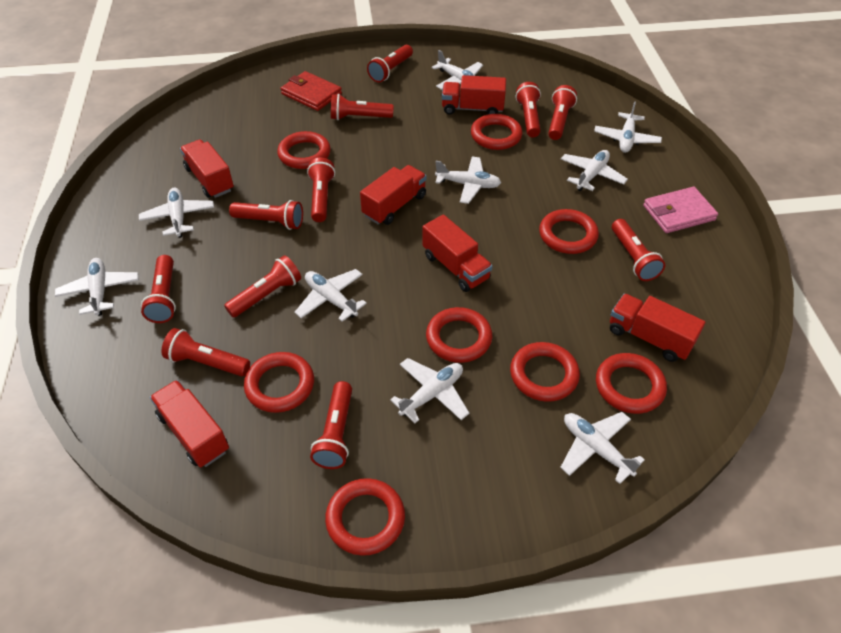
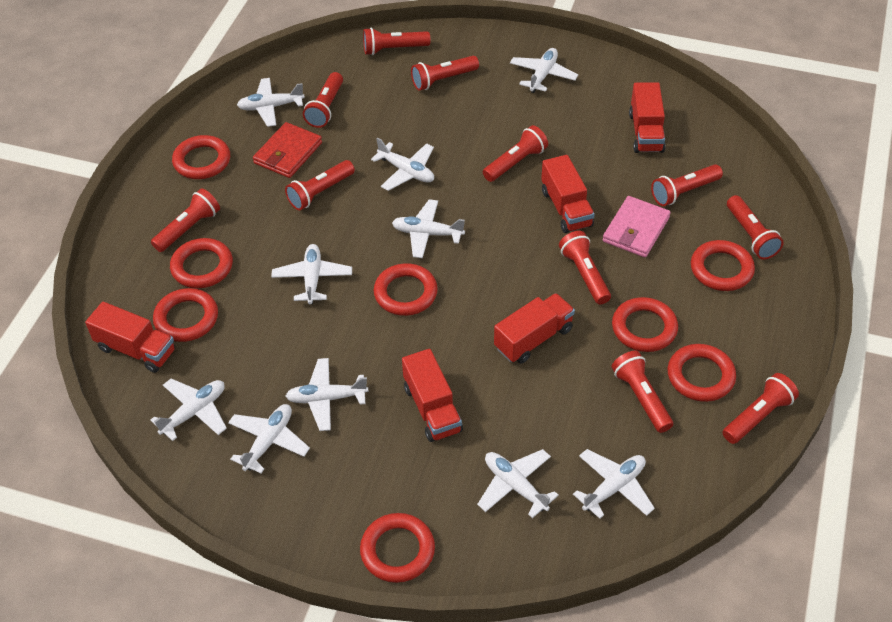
red truck: [150,380,229,467] [180,139,234,198] [360,165,427,225] [422,214,492,292] [442,75,506,115] [610,294,705,362] = 6 -> [85,302,175,373] [402,349,463,442] [494,293,575,364] [541,155,595,233] [629,82,666,153] = 5
white plane: [55,258,139,316] [139,188,214,238] [295,269,367,322] [390,358,469,423] [431,50,483,90] [435,156,501,204] [560,412,645,484] [561,150,628,191] [594,101,662,153] = 9 -> [150,379,227,441] [228,404,310,473] [237,78,305,127] [271,244,352,304] [286,358,368,431] [371,138,434,191] [392,199,465,258] [477,449,559,518] [510,48,578,93] [573,449,655,519] = 10

